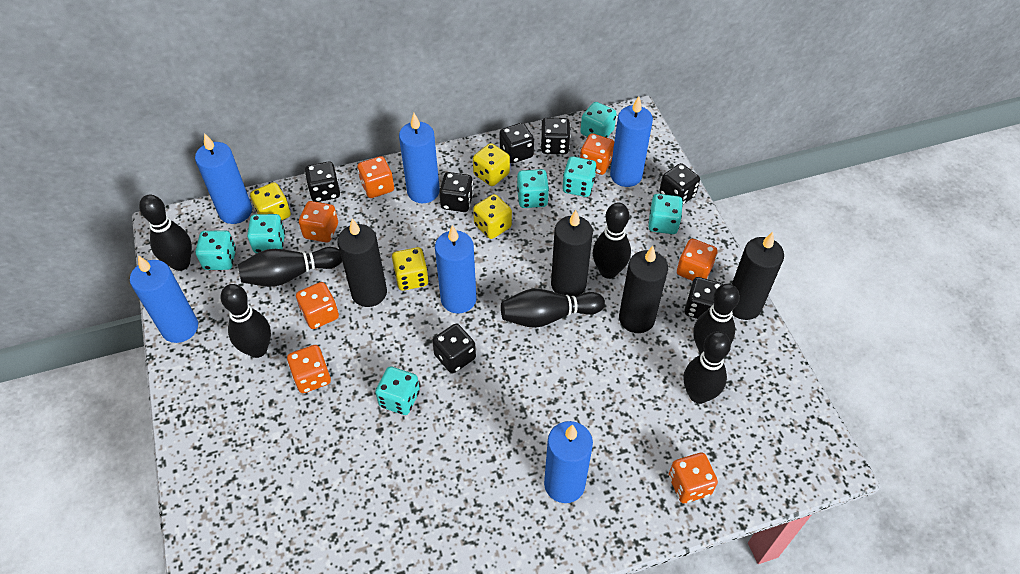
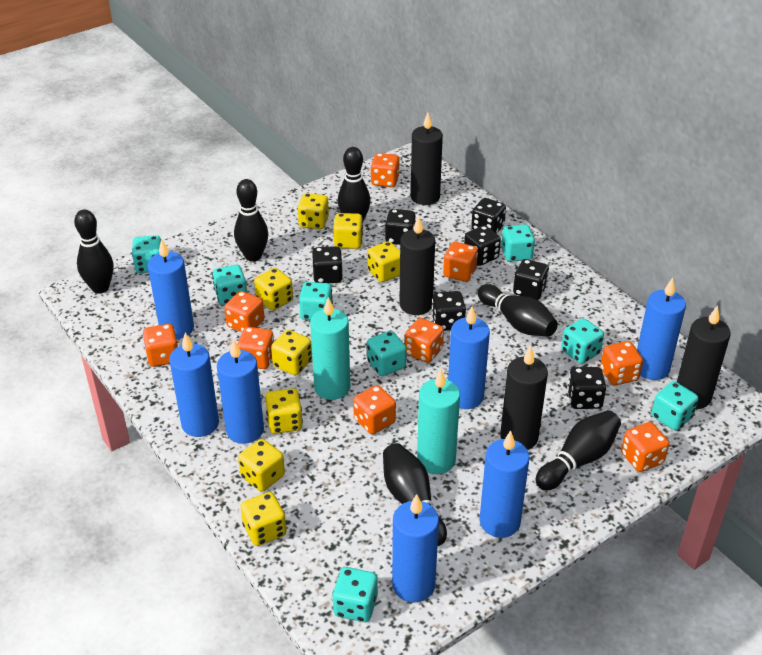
black bowling pin: [139,195,192,271] [220,284,271,358] [238,247,342,287] [501,289,605,328] [593,203,631,279] [684,331,731,404] [694,284,740,354] = 7 -> [74,210,114,294] [234,179,268,262] [338,147,371,221] [383,443,447,546] [478,284,558,337] [535,410,621,491] = 6
blue candle: [130,256,198,343] [195,133,252,224] [399,113,440,203] [435,225,476,313] [544,421,593,503] [610,96,653,187] = 6 -> [148,239,194,339] [169,333,219,437] [217,339,264,444] [392,494,439,603] [448,306,490,409] [480,430,530,538] [637,278,686,380] = 7
orange dice: [287,345,331,393] [296,282,339,329] [299,201,338,242] [358,156,394,198] [580,133,614,175] [669,453,718,503] [677,239,718,281] = 7 -> [143,324,178,367] [224,291,265,332] [237,327,274,369] [353,385,396,434] [371,153,399,187] [405,318,444,363] [443,242,478,282] [600,341,643,385] [621,422,669,472] = 9
turquoise candle: none = 0 -> [310,297,350,400] [417,369,460,474] = 2
turquoise dice: [195,231,236,270] [247,214,285,253] [375,367,420,415] [517,169,549,208] [562,156,597,197] [580,102,617,138] [648,194,683,234] = 7 -> [132,235,161,273] [212,265,247,305] [299,282,333,320] [332,567,378,622] [367,331,406,376] [501,224,535,262] [561,318,604,364] [651,381,698,431] = 8
yellow dice: [250,182,291,220] [392,247,429,291] [473,143,510,186] [473,194,512,239] = 4 -> [238,439,285,491] [240,492,286,546] [254,268,293,311] [265,388,303,434] [271,330,312,375] [297,193,329,229] [333,213,363,249] [367,241,400,282] = 8

